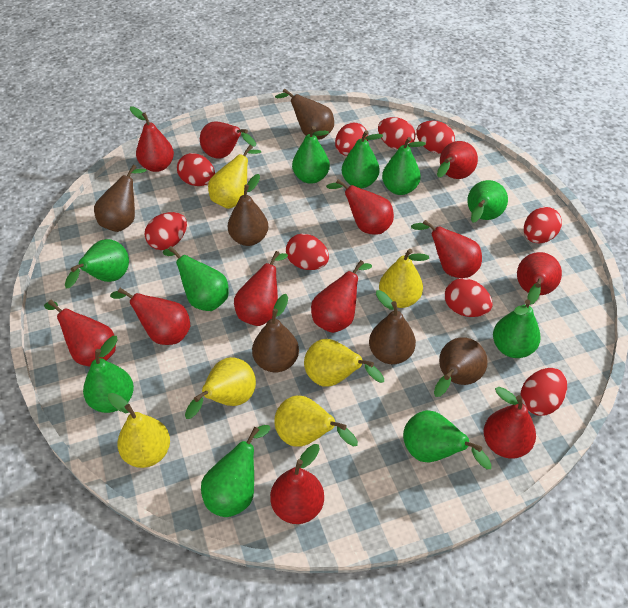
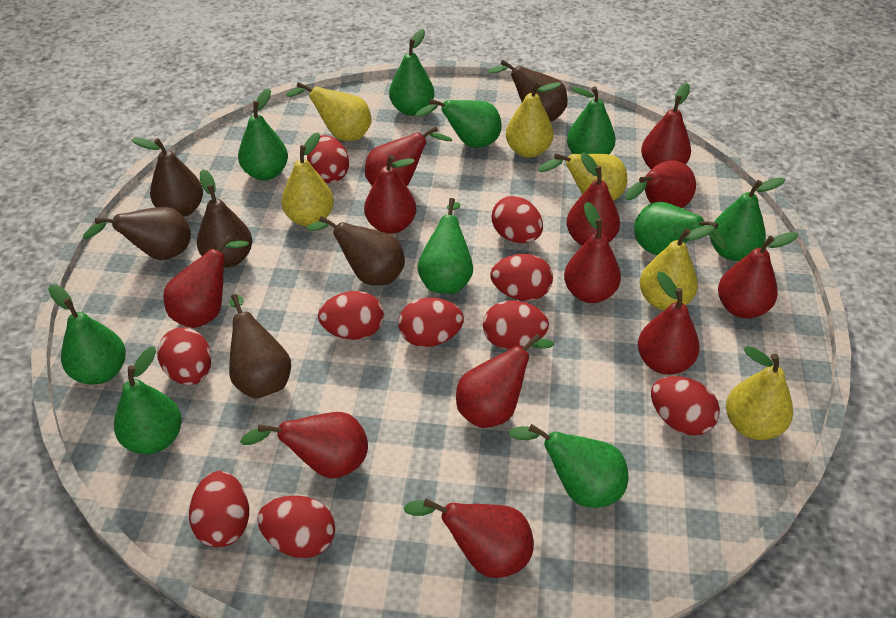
red egg: [144,212,187,250] [177,153,215,186] [286,234,329,270] [335,123,368,156] [378,117,416,150] [416,121,455,154] [445,278,493,317] [521,368,567,416] [524,207,562,243] = 9 -> [157,327,212,385] [189,471,249,548] [257,495,335,558] [307,135,349,183] [318,291,384,340] [399,298,464,347] [483,300,549,350] [490,254,553,301] [492,196,543,243] [651,376,720,436] = 10

